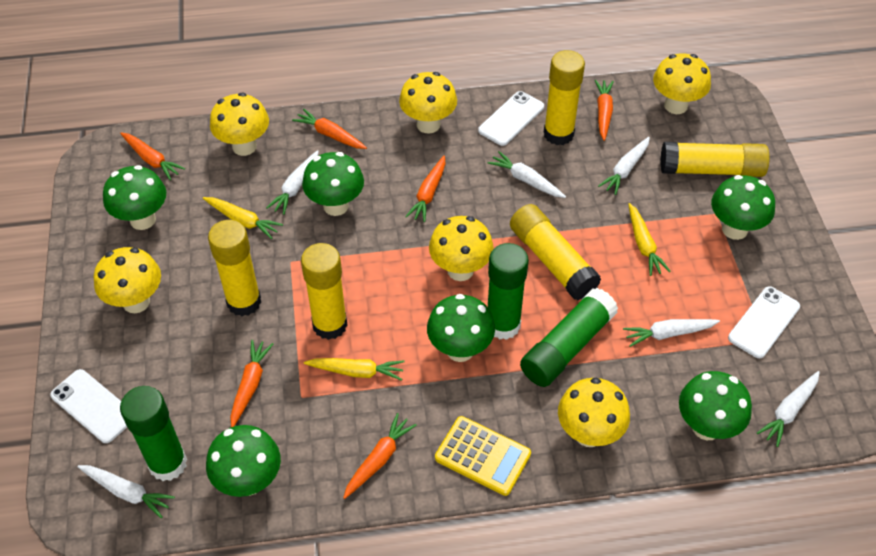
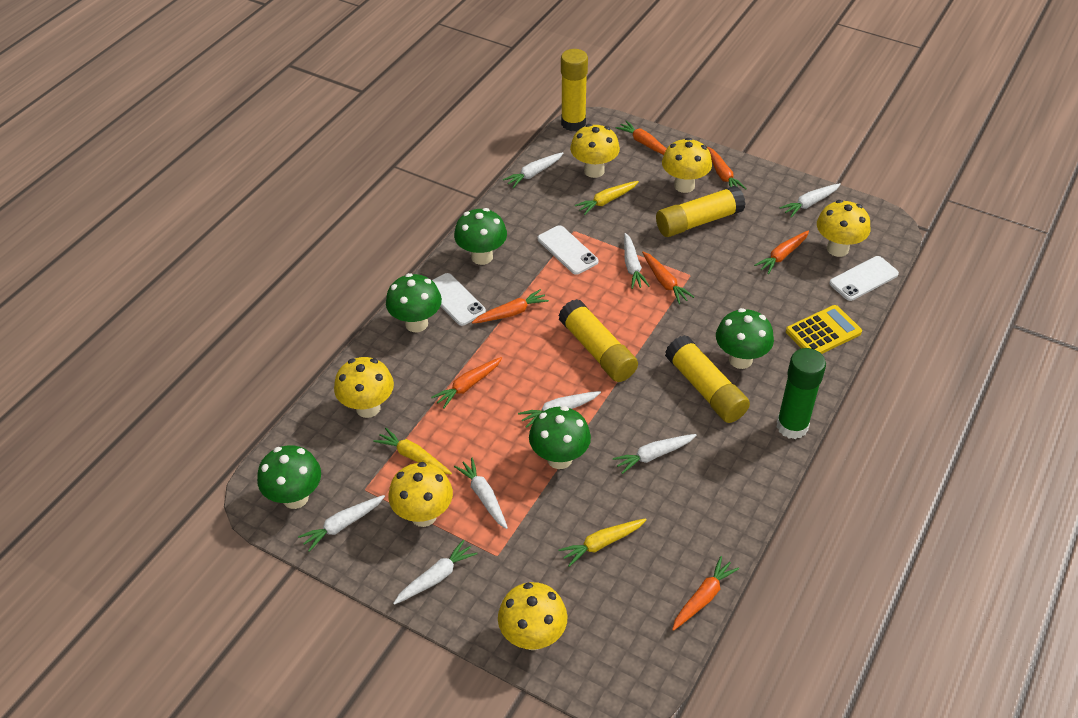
green glue stick: [120,386,187,481] [488,243,529,340] [520,288,618,387] = 3 -> [777,348,826,439] = 1
green mushroom: [103,165,166,230] [206,425,281,497] [302,152,364,216] [427,294,495,362] [679,371,752,440] [711,175,775,240] = 6 -> [257,445,321,509] [386,273,442,332] [454,208,507,265] [529,406,591,469] [716,308,774,369] = 5
orange carrot: [120,132,185,180] [230,340,273,427] [292,109,367,149] [343,413,417,499] [405,156,446,222] [595,80,614,141] = 6 -> [431,357,502,409] [472,289,549,324] [615,121,666,155] [642,252,694,304] [672,556,739,631] [707,147,747,189] [754,231,809,274] = 7
white carrot: [77,465,175,518] [266,150,319,215] [488,151,566,198] [598,137,650,195] [623,319,720,347] [757,371,820,447] = 6 -> [298,495,385,552] [393,539,477,605] [454,458,508,529] [503,152,563,188] [518,391,601,428] [613,434,697,474] [624,233,649,289] [780,183,841,217] = 8
yellow glue stick: [208,220,261,316] [301,243,348,340] [510,204,601,301] [544,50,585,145] [660,142,770,177] = 5 -> [558,299,638,382] [561,49,588,131] [656,186,746,237] [665,335,750,423] = 4

